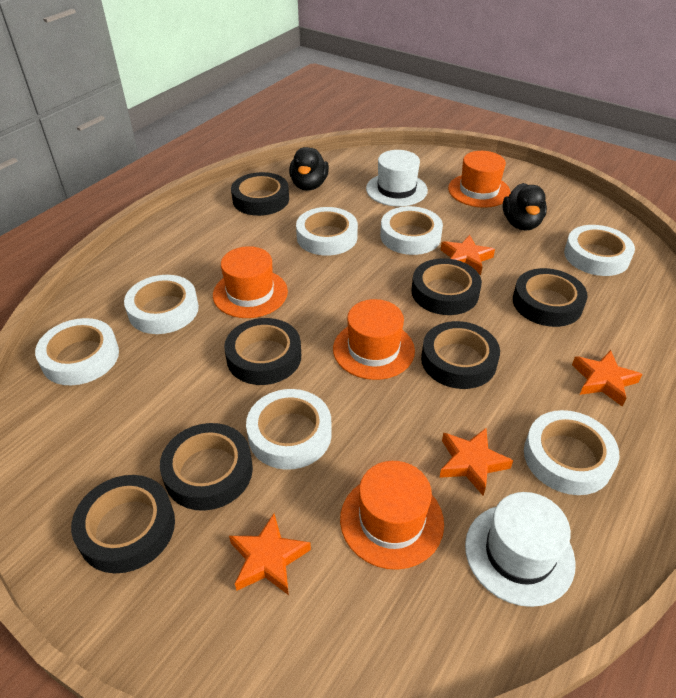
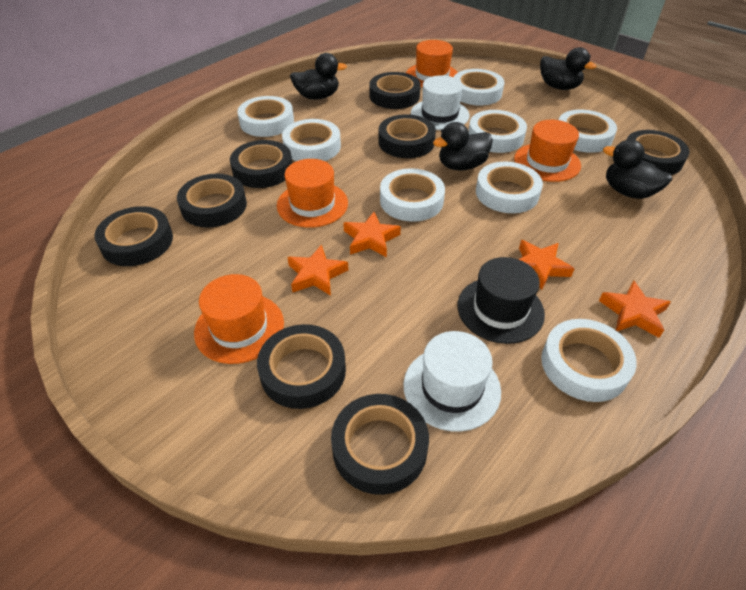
black duck: [289,147,329,191] [503,183,547,231] = 2 -> [290,53,347,100] [433,122,493,171] [540,47,596,90] [603,139,672,199] = 4
black hat: none = 0 -> [458,257,545,344] = 1
black tape: [71,475,175,573] [160,423,253,511] [224,318,301,385] [231,172,289,216] [411,258,482,315] [421,321,500,389] [513,268,588,327] = 7 -> [94,206,173,266] [177,174,247,228] [230,140,292,188] [257,324,346,409] [331,394,429,495] [369,72,421,109] [378,114,436,158] [626,130,690,175] = 8
white tape: [35,318,119,385] [124,275,199,334] [246,389,332,470] [296,207,358,256] [380,206,443,255] [524,410,619,495] [564,225,635,276] = 7 -> [237,96,294,137] [282,119,341,161] [380,168,445,222] [454,69,504,106] [468,110,527,153] [476,162,543,213] [541,319,637,402] [559,110,617,153] = 8

